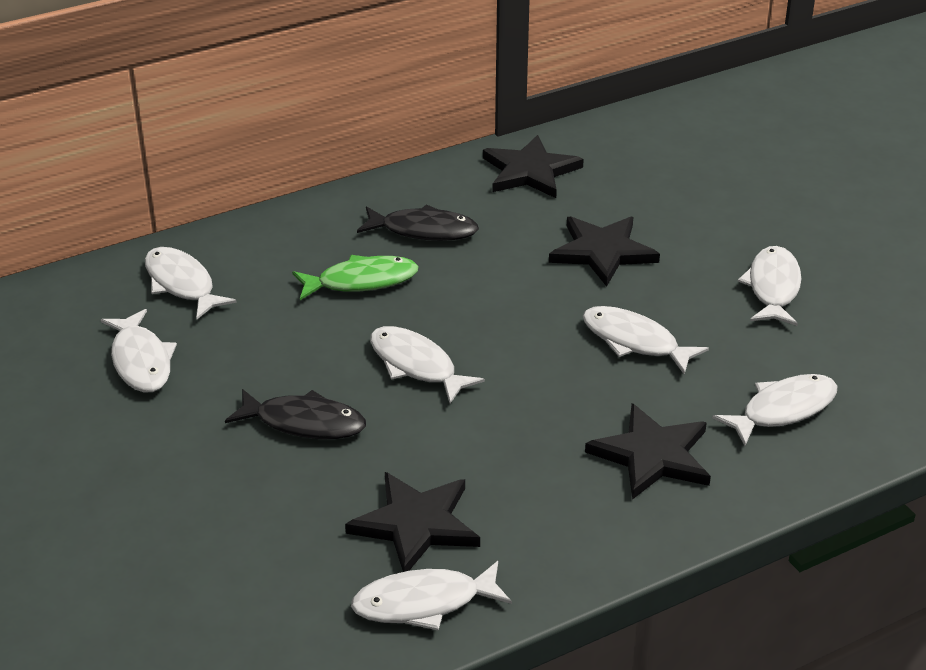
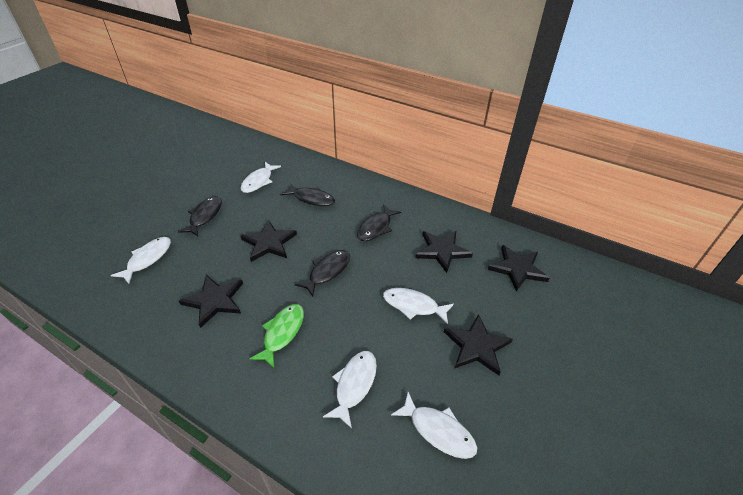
black fish: [225,389,366,439] [357,205,479,241] = 2 -> [178,196,222,236] [281,184,335,206] [295,250,350,297] [357,205,401,242] = 4
black star: [345,472,480,572] [483,135,584,198] [549,216,660,287] [585,403,711,500] = 4 -> [179,275,243,328] [241,220,297,262] [415,231,473,273] [444,314,513,375] [488,245,550,292] = 5
white fish: [101,309,177,393] [145,247,237,319] [351,561,512,631] [370,326,485,403] [583,306,709,375] [712,374,837,446] [738,246,801,326] = 7 -> [111,237,171,284] [241,162,281,193] [323,351,377,429] [383,288,454,324] [391,392,477,459] = 5

